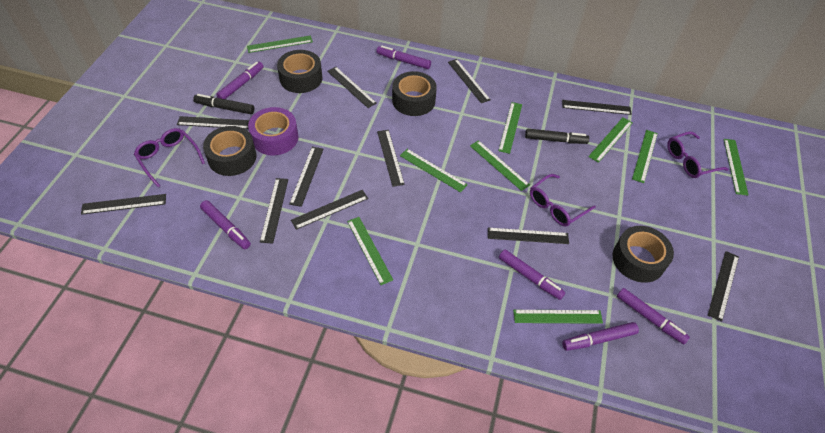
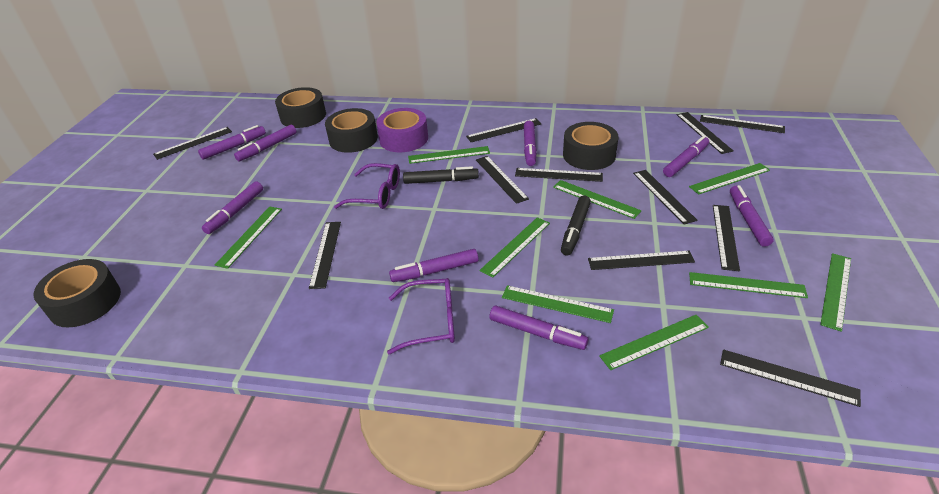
purple glasses: [134,128,205,187] [530,174,596,227] [667,132,729,178] = 3 -> [334,163,400,209] [387,278,455,354] = 2
purple marker: [200,200,251,249] [216,62,264,99] [376,45,431,69] [499,249,566,300] [562,322,639,351] [617,288,690,344] = 6 -> [198,125,266,160] [202,182,263,234] [234,125,297,161] [389,249,479,282] [489,306,589,350] [524,121,537,166] [663,136,709,177] [730,185,774,247] = 8

